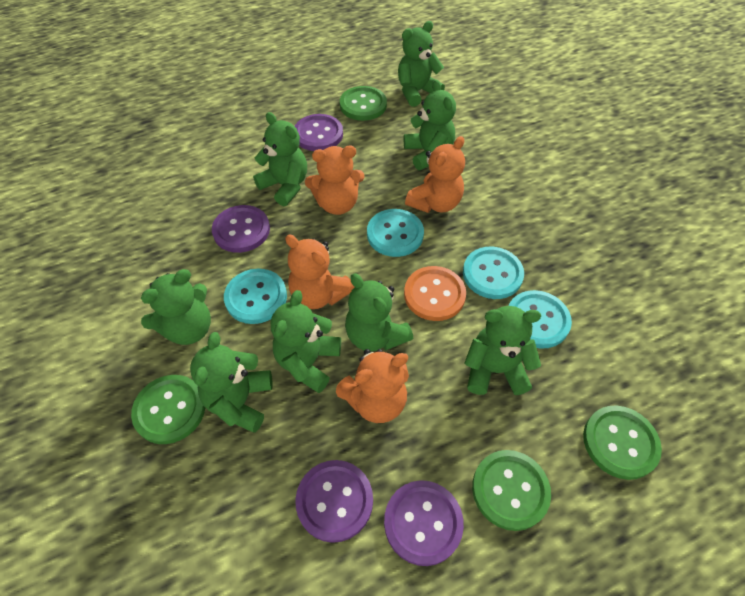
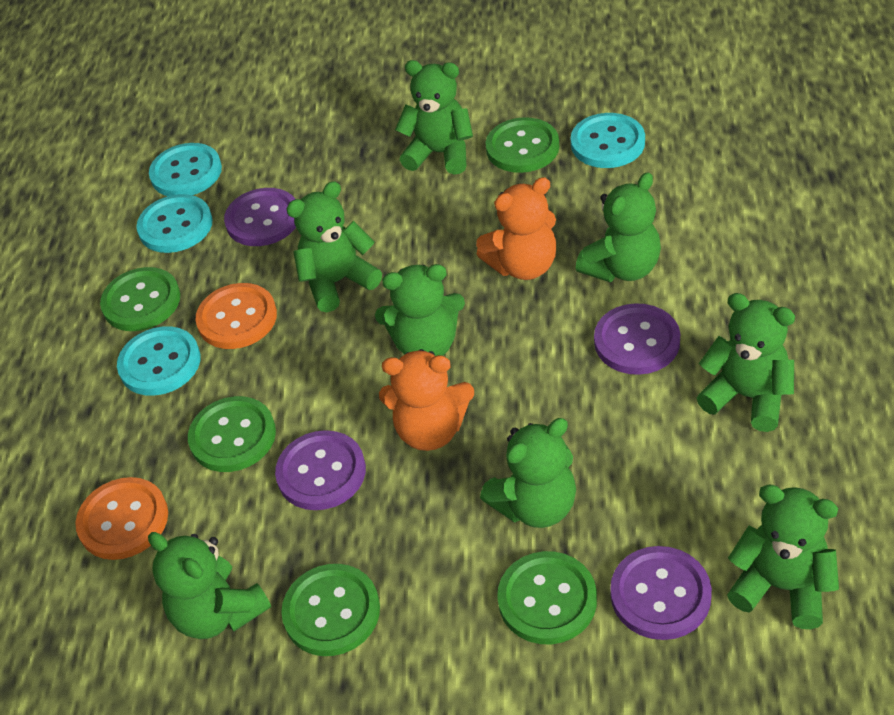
green button: [131,375,205,444] [340,86,387,121] [472,450,551,531] [583,406,662,480] = 4 -> [100,267,180,331] [188,396,276,472] [281,564,380,656] [485,117,559,173] [497,551,597,644] = 5
orange button: [404,266,466,321] = 1 -> [75,477,168,560] [195,283,277,349] = 2
orange teddy bear: [285,234,354,309] [305,146,364,215] [336,349,409,423] [405,136,465,213] = 4 -> [379,349,474,451] [476,177,556,280] = 2

